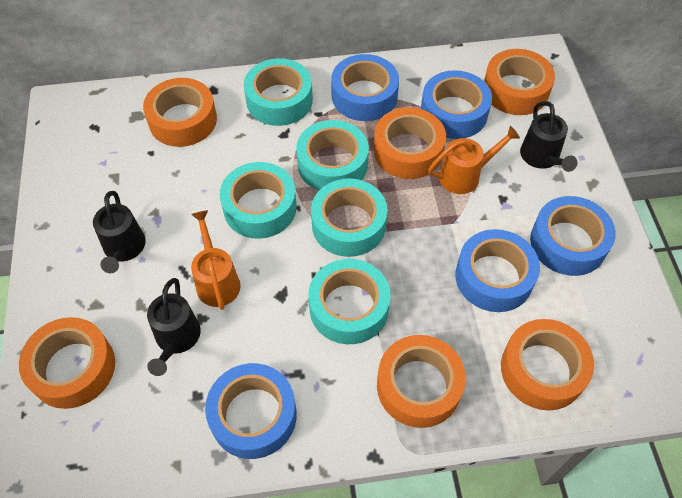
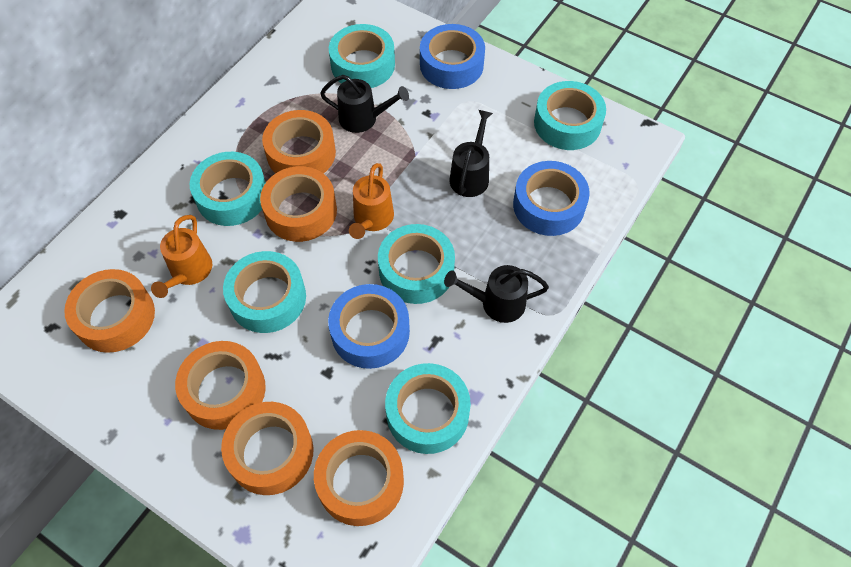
blue tape: [205,363,297,459] [331,54,399,121] [421,70,492,139] [455,229,540,312] [530,196,616,276] = 5 -> [328,284,410,369] [420,24,485,89] [513,161,590,236] = 3
turquoise tape: [220,162,297,239] [244,58,313,126] [296,120,369,190] [309,259,391,344] [311,179,387,257] = 5 -> [190,152,266,226] [223,251,306,333] [329,24,395,88] [378,224,455,304] [385,363,471,454] [534,81,606,150] = 6

